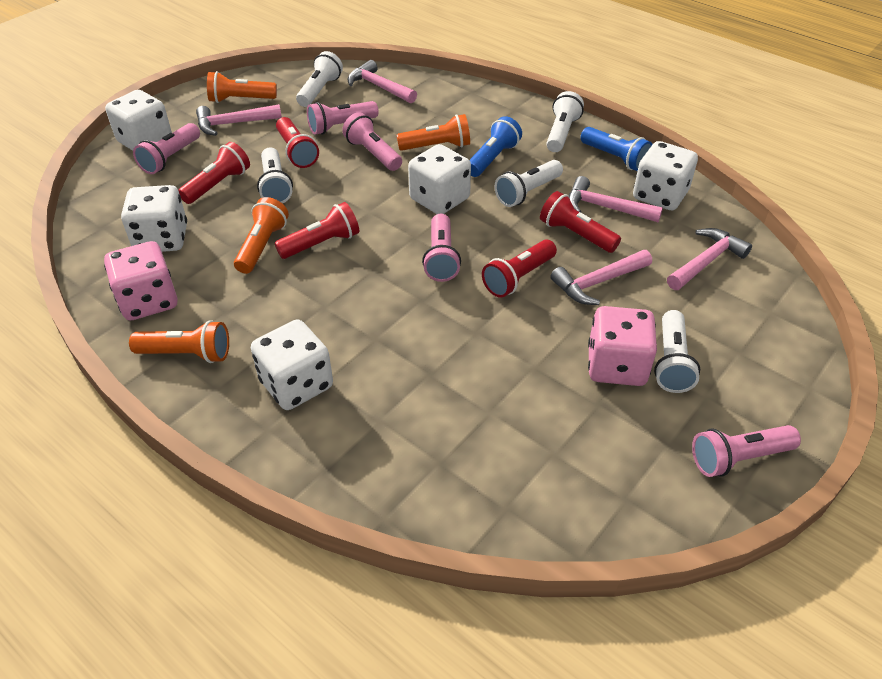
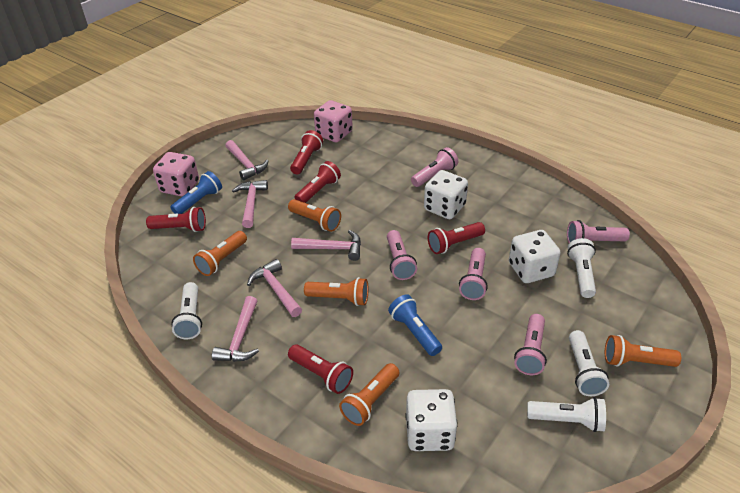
orange flashlight: [129,320,229,363] [207,71,277,103] [234,197,289,274] [397,114,470,151] = 4 -> [193,231,247,276] [288,199,341,232] [304,277,368,306] [339,363,400,426] [605,335,681,367] = 5
white dice: [105,90,172,151] [121,185,187,252] [251,319,333,410] [408,144,471,214] [633,141,698,210] = 5 -> [405,389,458,451] [424,170,468,219] [509,230,561,283] = 3
white flashlight: [257,147,293,204] [296,51,343,107] [495,160,563,207] [546,91,584,152] [654,310,700,393] = 5 -> [171,282,202,339] [527,397,606,432] [567,238,596,298] [569,330,609,396] = 4

